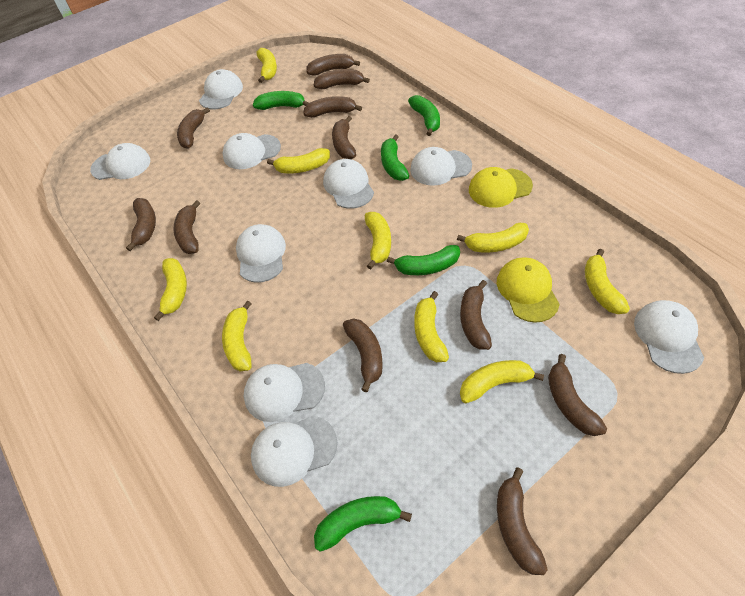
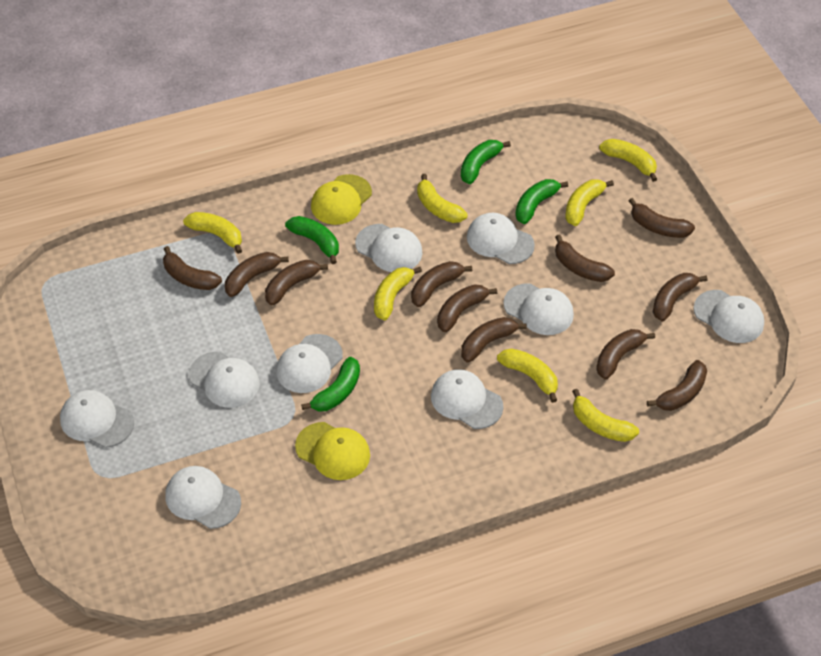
green banana: [253,91,309,110] [314,496,412,552] [381,134,409,181] [387,245,460,275] [408,95,440,136] = 5 -> [285,216,339,264] [301,357,360,411] [461,140,511,184] [515,179,568,224] = 4
yellow banana: [154,258,187,321] [222,301,252,371] [256,48,277,83] [267,148,330,173] [365,212,391,270] [415,291,449,362] [457,223,529,252] [460,360,544,403] [585,249,630,314] = 9 -> [183,212,242,254] [374,267,422,320] [417,174,468,223] [497,348,558,403] [565,179,614,226] [572,389,639,442] [599,139,657,182] = 7

